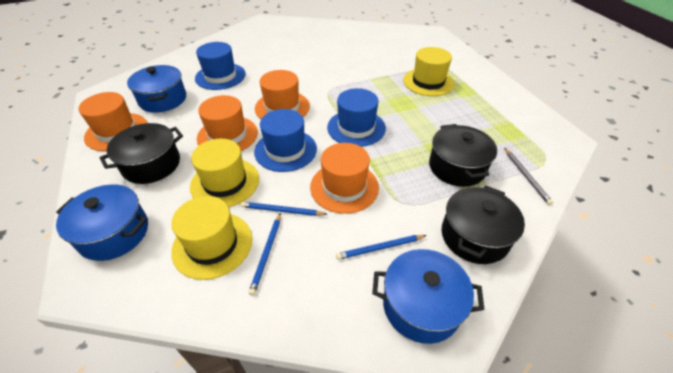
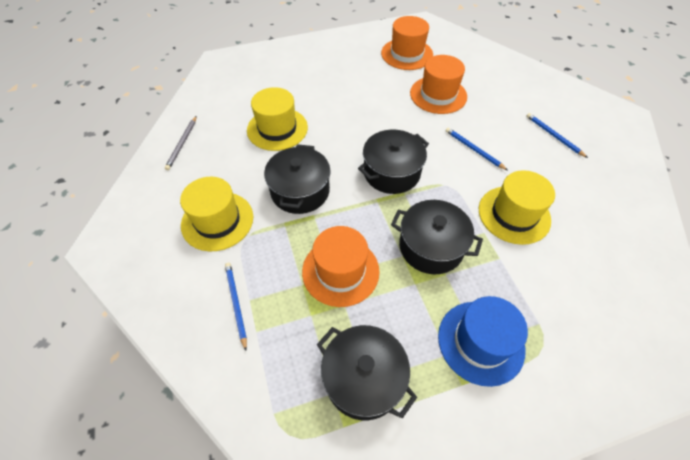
black pot: [99,123,183,184] [429,124,497,187] [441,185,525,264] = 3 -> [264,144,331,214] [317,325,417,420] [358,130,429,194] [391,200,483,274] = 4
blue hat: [195,42,246,90] [254,109,317,172] [327,88,386,147] = 3 -> [438,296,528,387] = 1
blue pot: [56,184,148,261] [127,65,186,112] [372,249,484,344] = 3 -> none = 0
orange hat: [78,92,148,151] [197,95,258,151] [255,70,310,119] [310,143,379,214] = 4 -> [302,226,380,307] [381,16,433,70] [410,55,467,114] = 3

